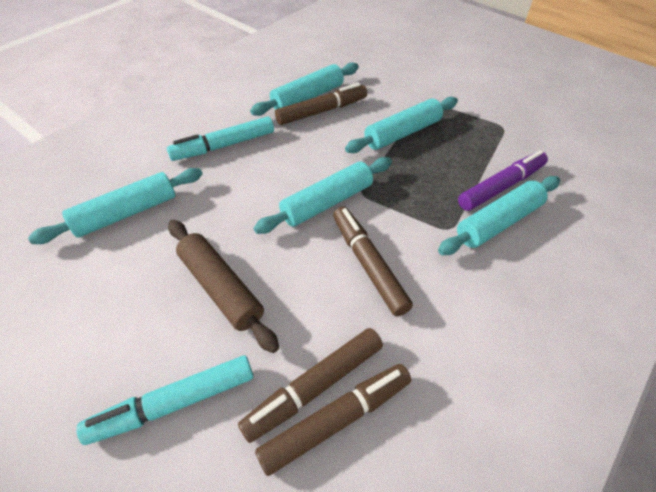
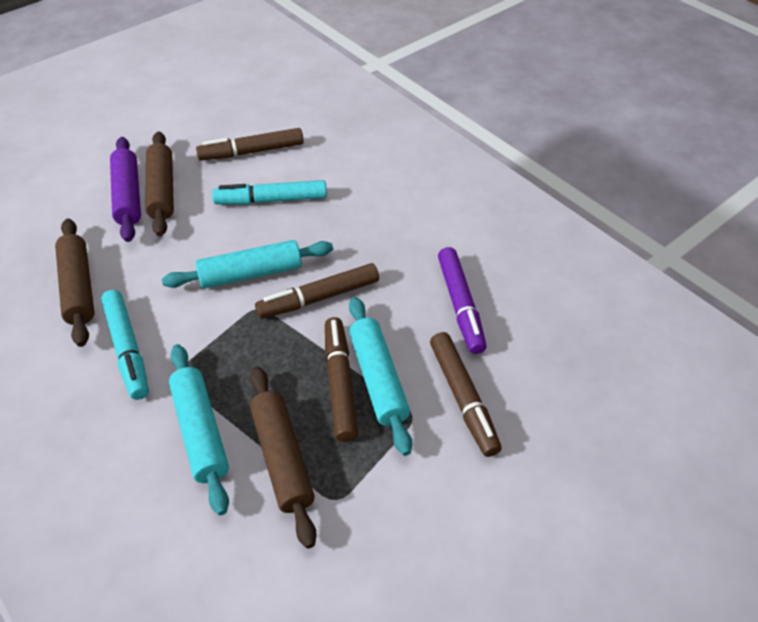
brown rolling pin: [168,220,279,353] = 1 -> [55,219,94,347] [145,131,174,237] [250,366,317,548] = 3
purple rolling pin: none = 0 -> [110,137,141,242] = 1
turquoise rolling pin: [28,168,203,244] [250,62,359,116] [254,157,392,234] [345,97,458,153] [438,176,560,255] = 5 -> [162,240,333,288] [169,344,229,515] [349,297,412,456] = 3

